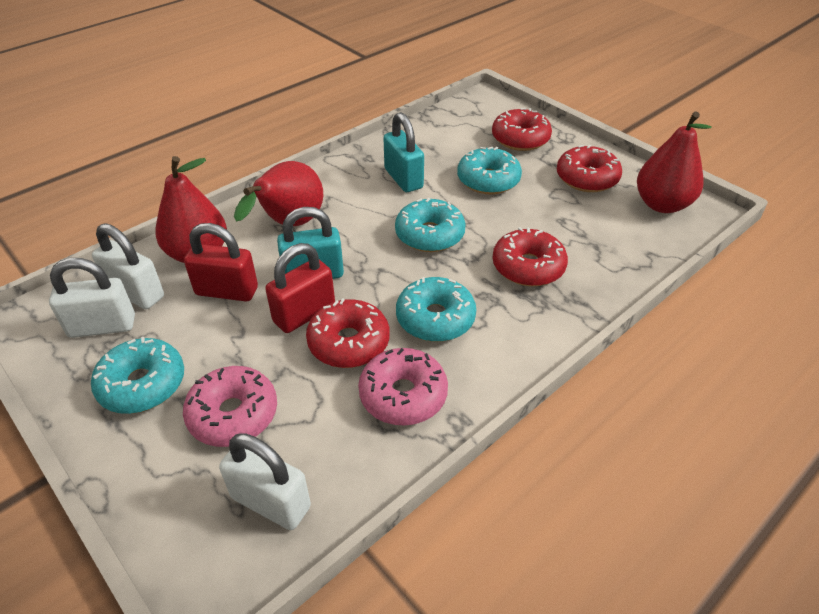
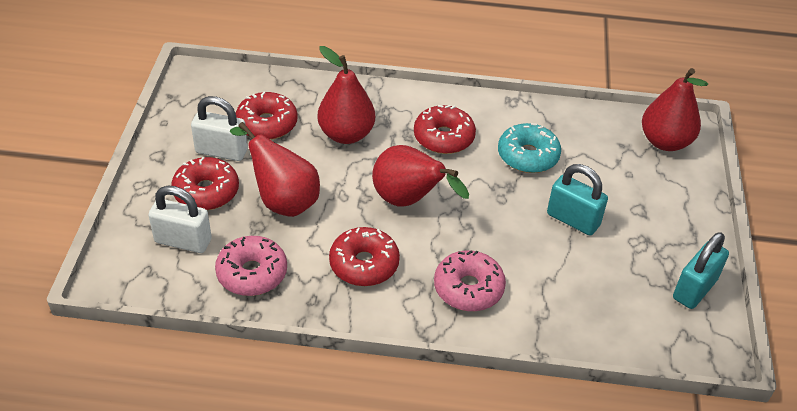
red padlock: [184,223,258,302] [265,243,335,333] = 2 -> none = 0
red pear: [155,156,227,263] [234,161,323,226] [637,111,712,213] = 3 -> [230,122,320,217] [317,46,375,144] [372,145,469,207] [642,68,708,151] = 4
turquoise donut: [91,337,184,414] [395,198,466,252] [396,277,476,342] [457,147,522,195] = 4 -> [498,123,561,173] = 1
white padlock: [49,258,135,338] [92,223,164,309] [219,433,311,530] = 3 -> [149,186,212,253] [191,96,248,161] = 2

